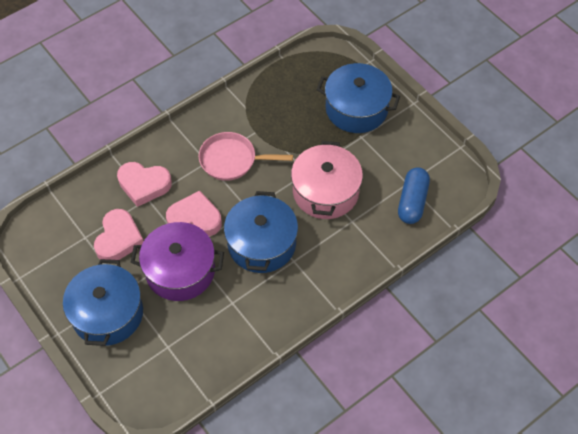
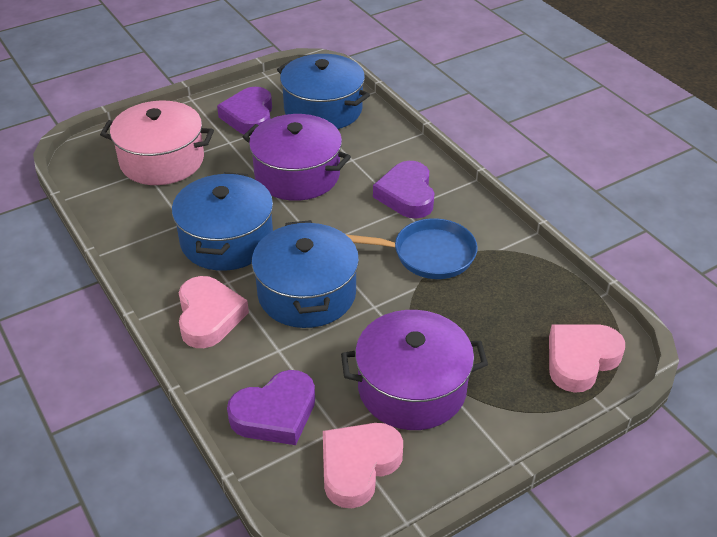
blue capsule: [398,167,430,224] = 1 -> none = 0
blue pan: none = 0 -> [347,218,478,279] = 1
pink pan: [199,132,293,181] = 1 -> none = 0
purple heart: none = 0 -> [217,87,272,136] [227,370,315,445] [373,161,434,219] = 3
purple pot: [130,222,224,301] = 1 -> [242,114,351,201] [341,310,488,430] = 2

